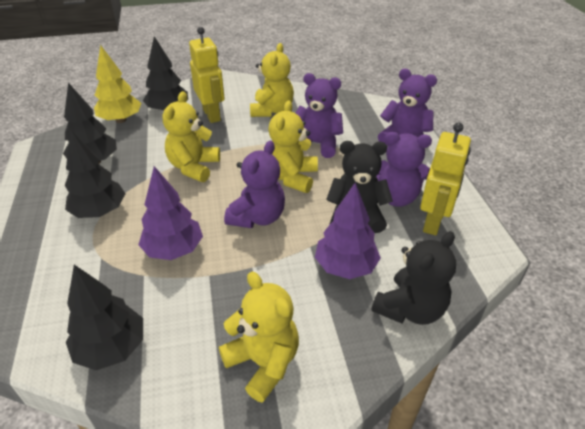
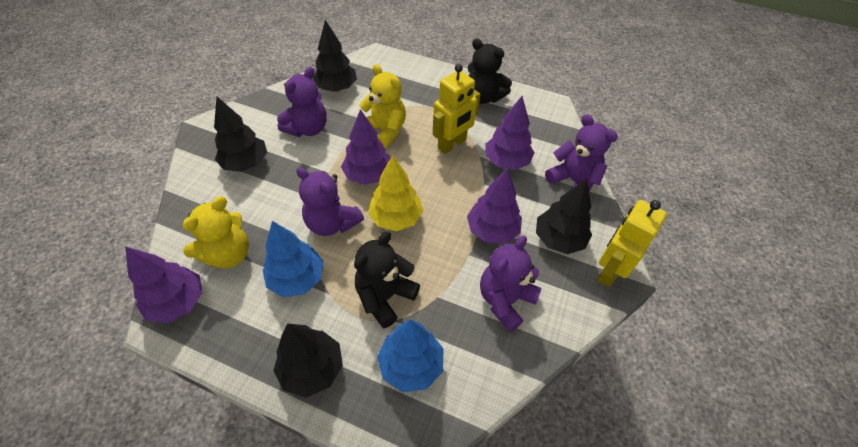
blue tree: none = 0 -> [263,221,324,297] [377,320,444,392] = 2
purple tree: [138,166,203,260] [315,183,381,279] = 2 -> [125,247,203,323] [341,109,391,185] [467,169,522,243] [485,96,535,170] = 4
yellow teddy bear: [163,91,220,182] [219,272,299,403] [250,43,294,117] [268,101,318,193] = 4 -> [182,196,249,269] [359,64,406,149] = 2

